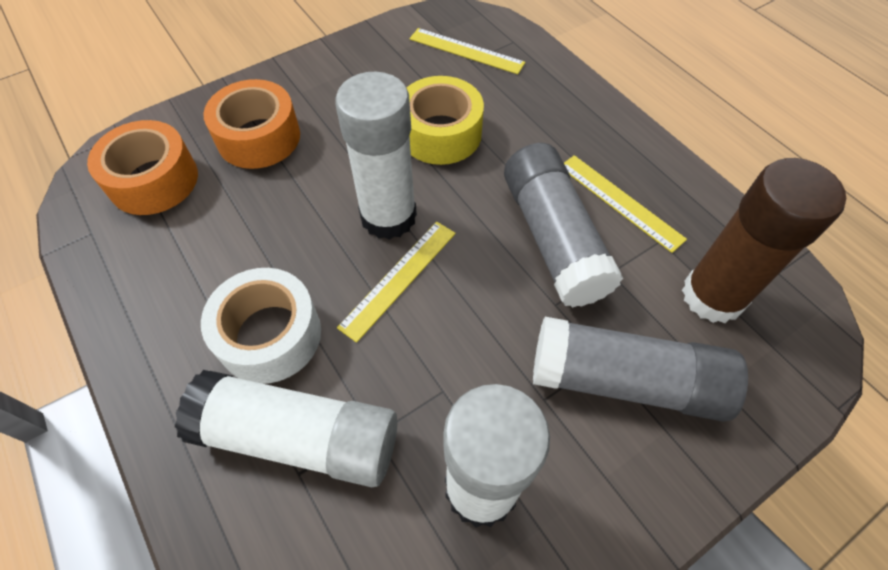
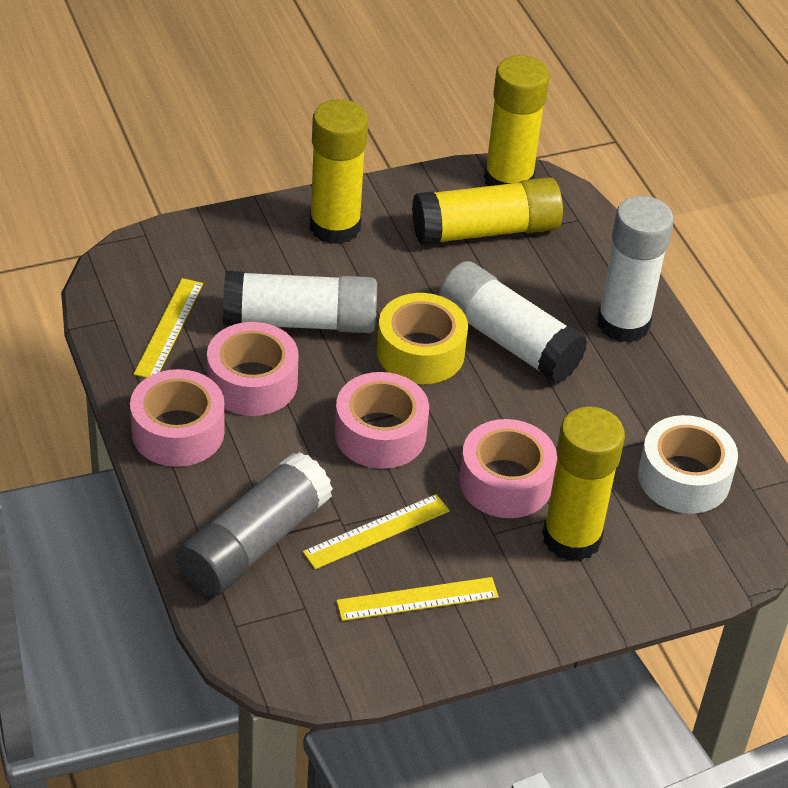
brown glue stick: [682,158,846,323] = 1 -> none = 0
grey glue stick: [504,143,623,308] [533,317,748,422] = 2 -> [176,452,333,596] = 1
orange tape: [87,120,198,215] [203,79,300,169] = 2 -> none = 0
pink tape: none = 0 -> [130,369,225,467] [207,322,299,416] [335,372,429,469] [459,419,557,518] = 4
yellow glue stick: none = 0 -> [310,99,368,244] [412,177,563,246] [484,55,550,186] [542,406,625,561] = 4

